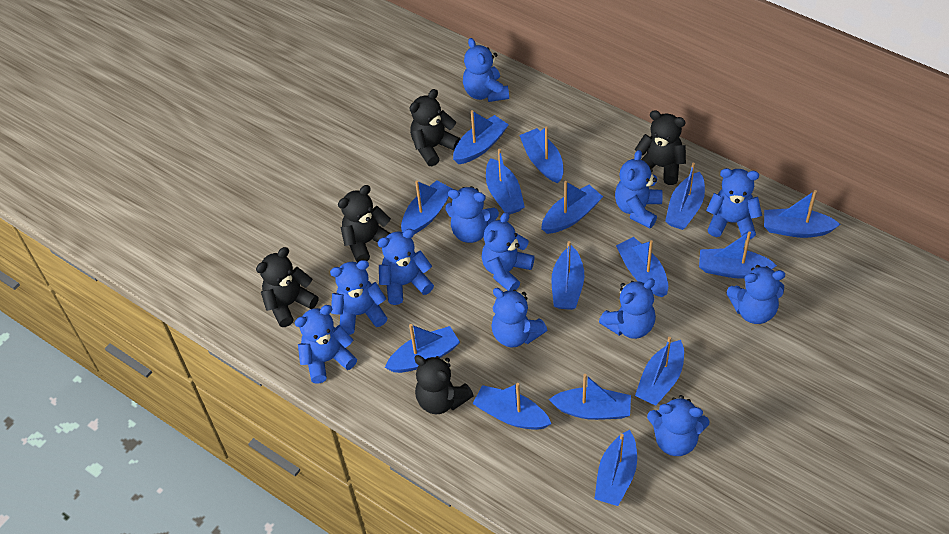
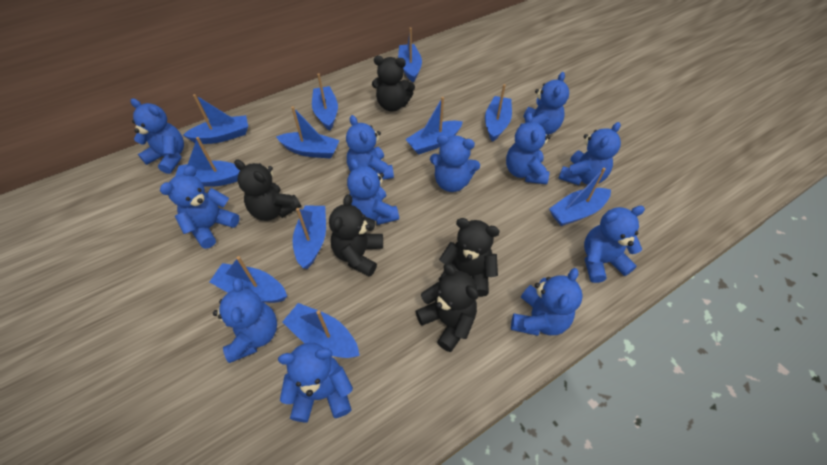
blue boat: [385,324,460,373] [401,180,453,234] [453,110,509,164] [472,383,551,430] [486,149,525,215] [519,126,564,183] [541,181,603,234] [549,374,631,420] [551,241,584,310] [594,430,637,506] [616,237,668,297] [635,337,684,406] [665,163,705,230] [699,231,777,279] [764,190,840,238] = 15 -> [175,137,240,187] [183,94,248,144] [210,256,287,303] [276,106,340,159] [283,303,360,358] [293,205,326,269] [312,74,338,131] [398,28,422,82] [405,97,463,155] [485,84,512,142] [549,168,611,226] = 11

